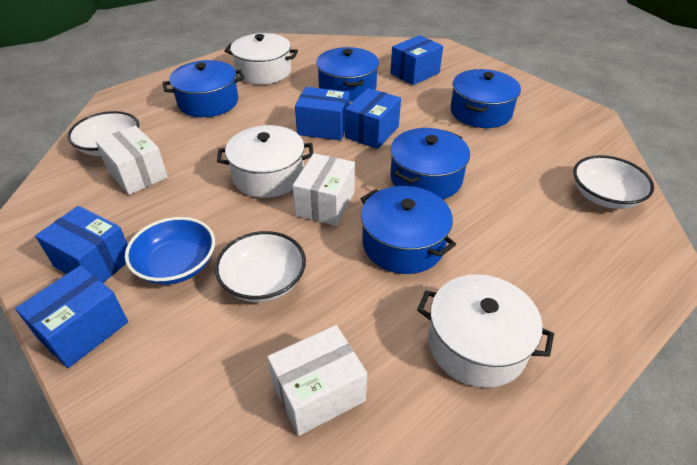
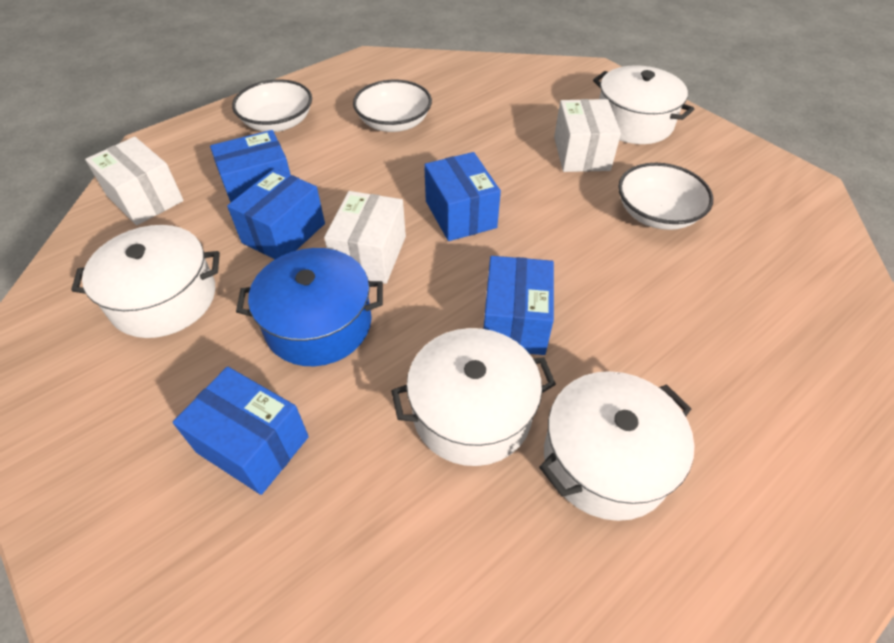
blue bowl: [125,217,215,285] = 1 -> none = 0
blue pot: [163,60,245,117] [316,47,379,101] [361,186,456,274] [390,128,470,199] [450,69,521,128] = 5 -> [236,248,383,366] = 1
white pot: [217,125,313,198] [224,33,298,85] [417,274,554,388] = 3 -> [71,225,220,338] [391,328,556,466] [539,371,694,521] [593,65,694,144] = 4

